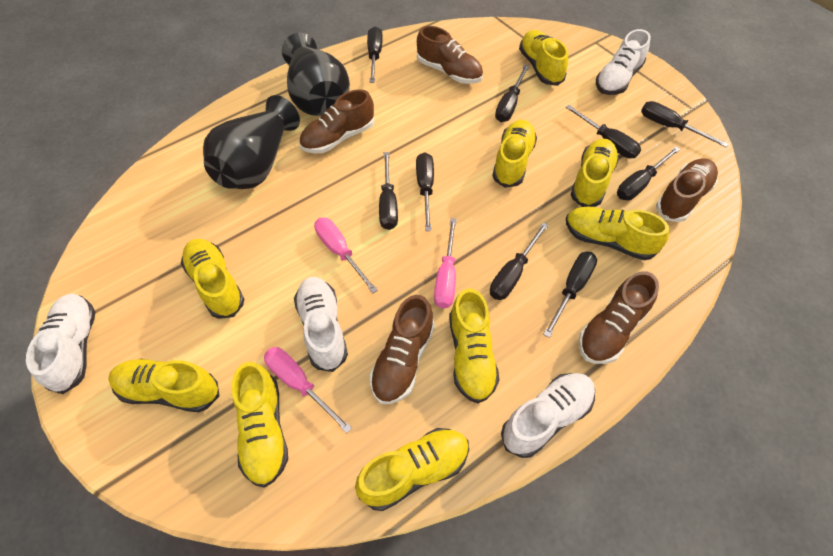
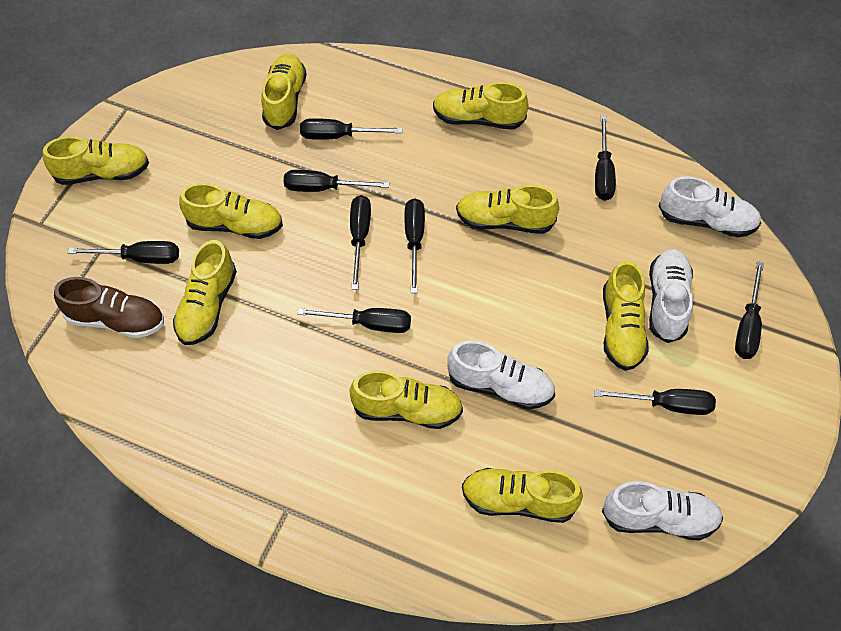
black vase: [203,95,300,189] [282,33,350,116] = 2 -> none = 0
brown shoe: [299,89,374,154] [370,295,435,404] [417,26,483,84] [579,271,659,364] [656,158,718,222] = 5 -> [54,277,164,338] = 1
pink screwdriver: [264,347,352,433] [314,217,378,294] [434,218,457,308] = 3 -> none = 0

